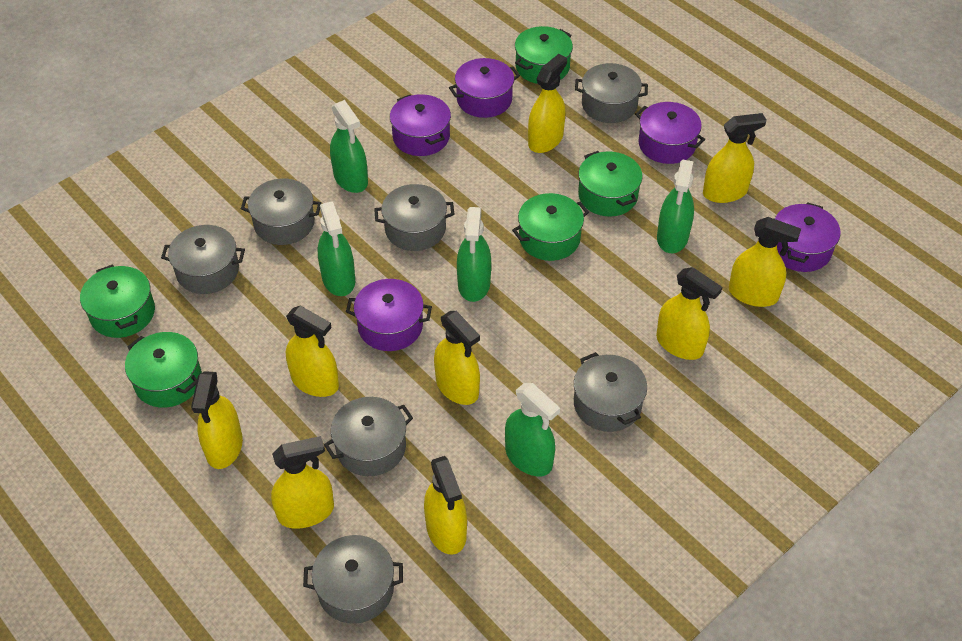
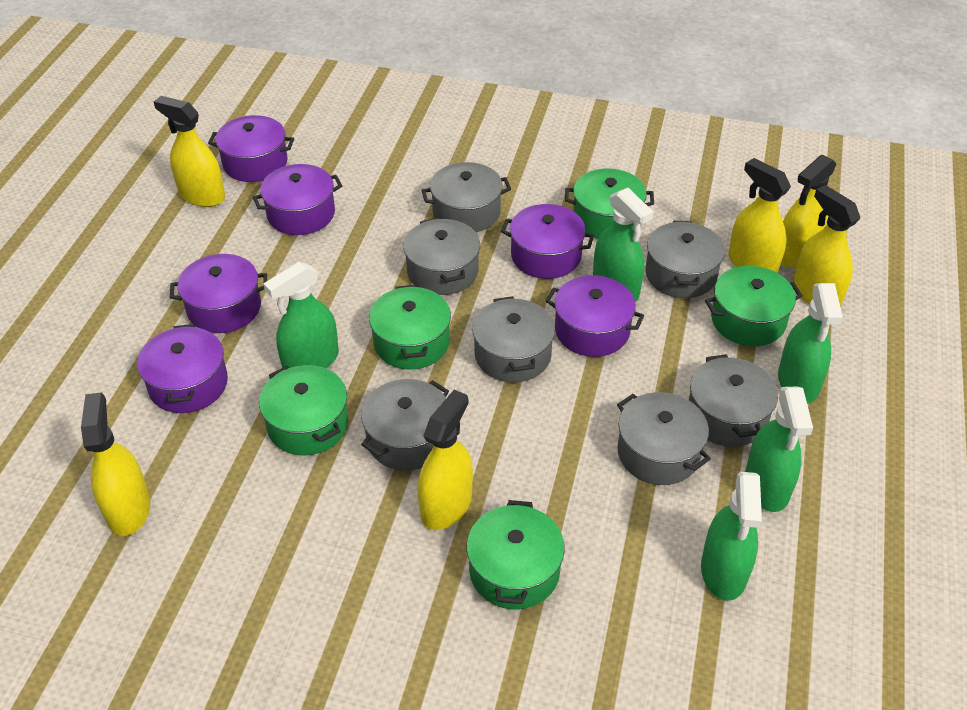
purple pot: [346,279,432,351] [390,94,451,156] [449,58,520,118] [635,102,705,164] [775,202,841,272] = 5 -> [137,324,228,413] [170,254,267,333] [208,115,294,182] [252,164,342,235] [501,204,594,279] [545,275,644,357] = 6
yellow spray bottle: [191,371,243,469] [271,436,334,529] [286,305,339,397] [424,456,467,555] [434,311,480,405] [528,54,567,153] [656,267,722,360] [703,113,767,203] [729,217,801,307] = 9 -> [81,392,150,536] [154,96,225,207] [418,390,473,530] [728,158,791,273] [781,155,836,268] [793,185,860,307] = 6

